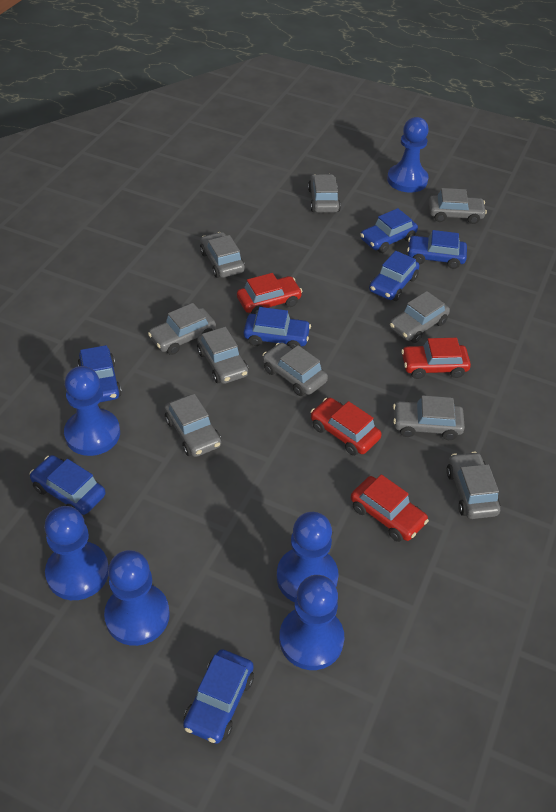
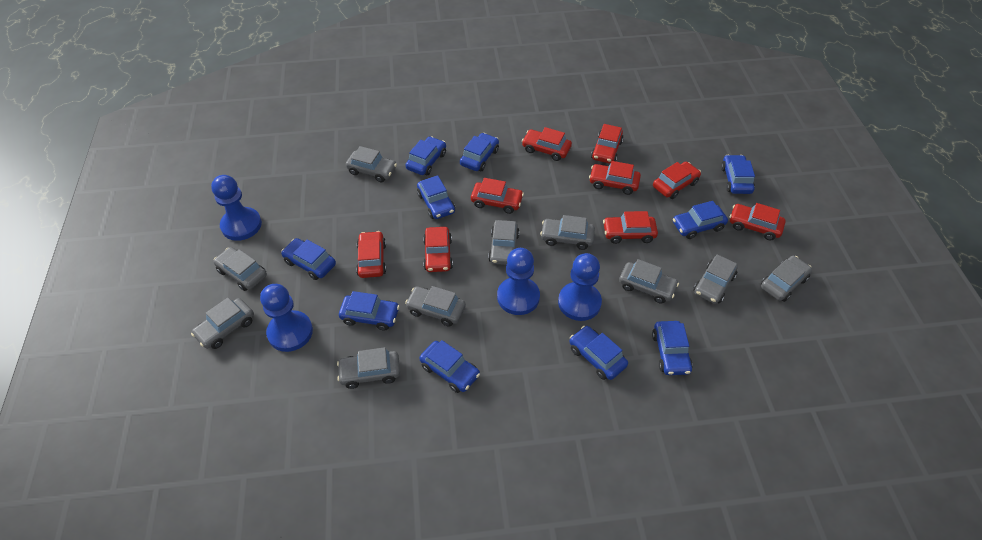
blue car: [30,455,106,515] [78,345,122,402] [183,649,254,744] [244,307,311,348] [360,208,418,253] [369,251,419,301] [407,230,467,269] = 7 -> [281,238,336,280] [339,291,400,331] [405,136,446,175] [417,175,455,219] [419,340,480,393] [460,133,499,171] [569,326,628,380] [652,321,693,375] [673,201,728,239] [721,155,755,194] = 10
blue pawn: [44,506,109,600] [64,366,120,456] [104,550,170,646] [277,512,339,602] [279,575,344,670] [387,117,429,193] = 6 -> [211,175,262,241] [260,284,313,352] [497,248,540,315] [558,253,602,321] = 4
red car: [237,273,303,314] [311,398,382,456] [351,475,429,542] [401,338,471,379] = 4 -> [356,231,386,278] [423,227,453,272] [471,178,524,214] [522,127,572,161] [589,161,641,195] [591,124,623,164] [603,211,658,244] [653,162,701,199] [730,203,786,240] = 9

